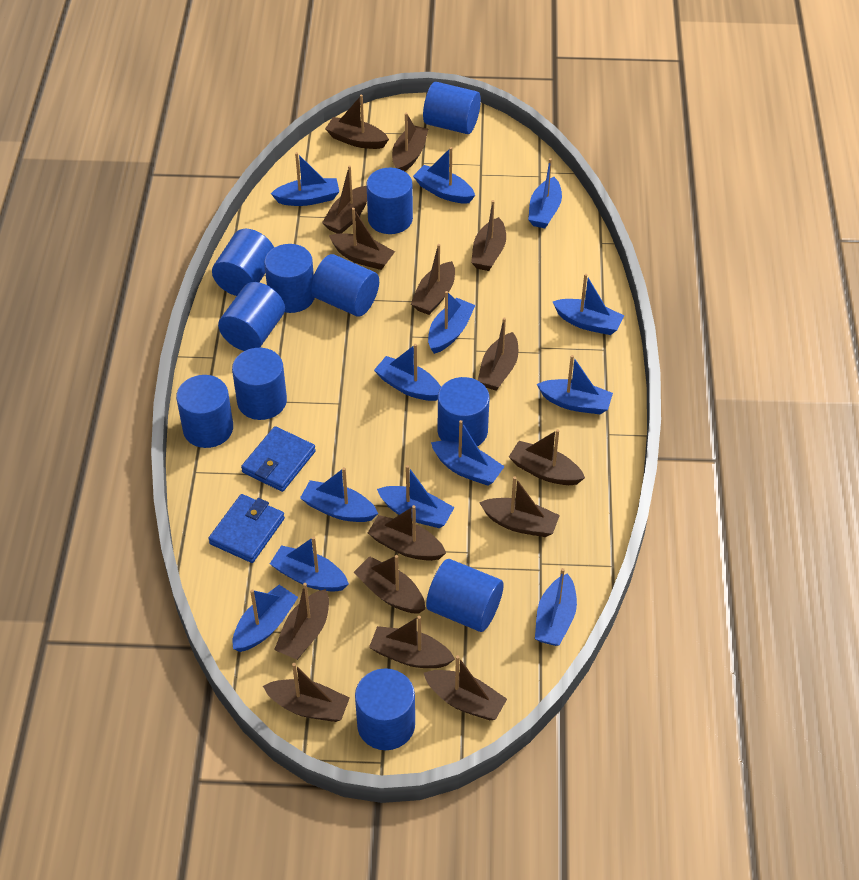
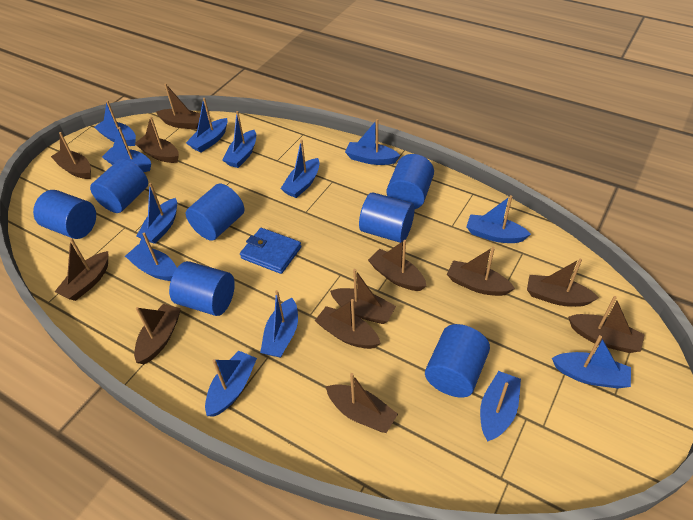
blue cylinder: [176,375,233,448] [212,229,274,296] [218,282,285,351] [232,348,287,420] [264,244,315,313] [311,254,379,317] [355,668,415,750] [366,168,413,234] [423,82,481,134] [426,559,504,632] [438,377,489,447] = 11 -> [33,190,96,239] [90,159,148,213] [169,261,235,316] [186,184,244,241] [359,192,415,243] [386,154,434,209] [425,324,490,397] = 7
blue wallet: [208,494,285,563] [241,426,316,492] = 2 -> [240,228,301,274] = 1
brown boat: [263,663,350,722] [274,583,329,660] [322,166,367,234] [325,95,389,149] [329,208,395,270] [354,555,425,614] [368,505,446,561] [369,616,455,668] [392,113,428,171] [411,244,455,315] [424,655,507,720] [471,200,506,271] [478,317,518,391] [479,476,560,537] [509,429,585,485] = 15 -> [51,132,91,179] [55,238,108,301] [134,117,179,163] [134,304,181,365] [156,83,200,130] [315,299,381,349] [326,373,398,433] [330,269,396,324] [368,240,426,291] [447,247,515,296] [527,258,599,307] [568,296,645,353] = 12

